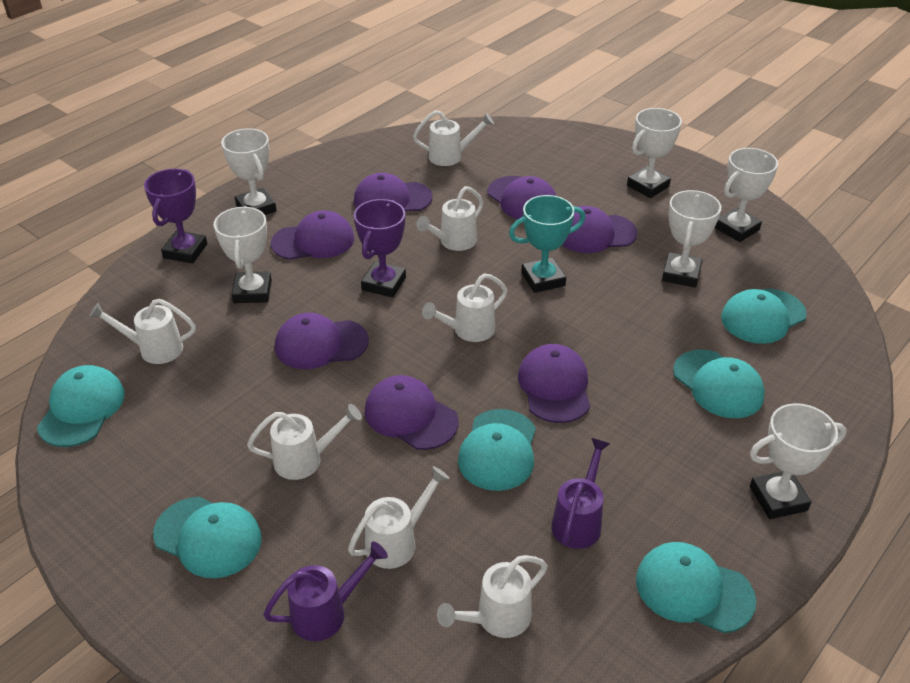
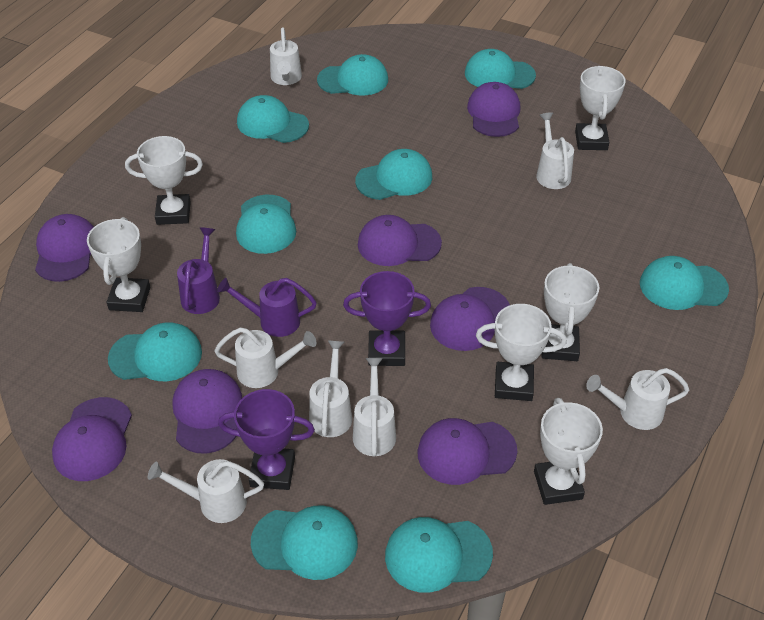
turquoise cap: [37,365,125,447] [153,497,262,578] [458,409,536,491] [636,542,756,633] [673,350,765,418] [721,289,807,344] = 6 -> [108,322,202,381] [236,195,296,254] [237,95,309,143] [251,505,358,580] [317,54,388,96] [355,149,432,200] [385,517,493,593] [465,49,536,89] [640,256,729,310] = 9
turquoise trophy: [509,195,585,293] = 1 -> none = 0

